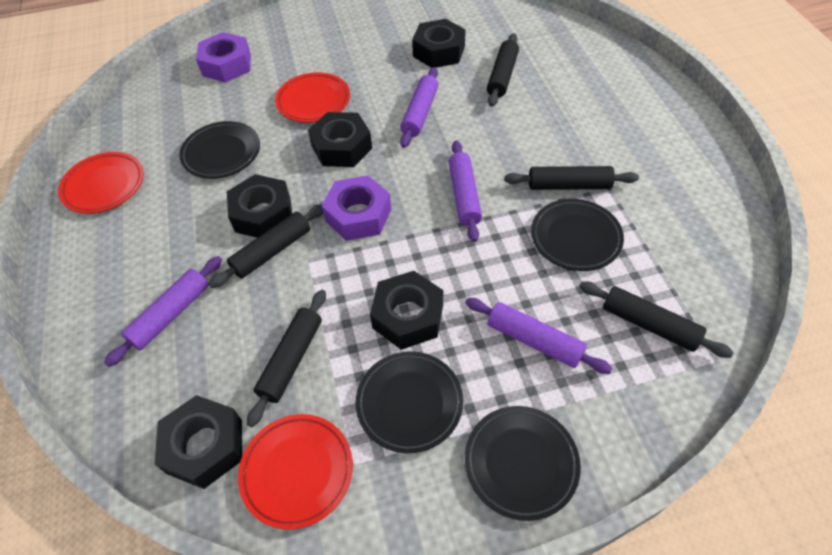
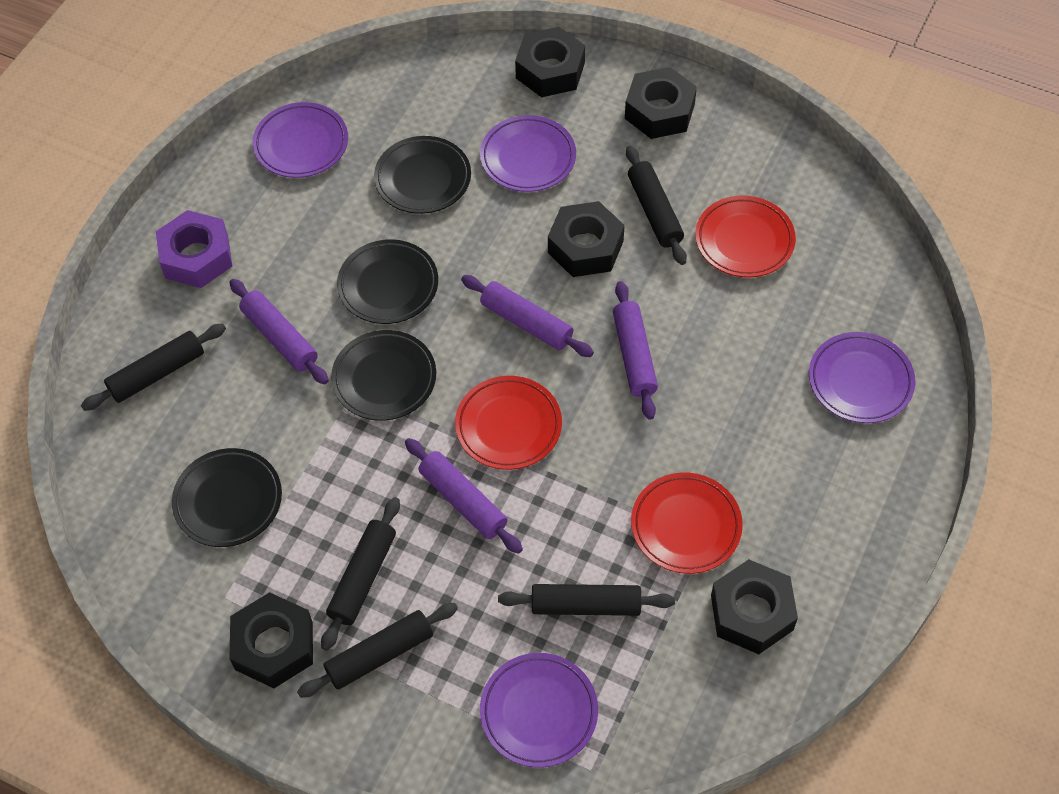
purple nut: [196,32,251,83] [322,175,391,241] = 2 -> [156,210,232,288] = 1
purple plate: none = 0 -> [252,102,348,178] [480,115,576,192] [480,653,598,768] [809,332,915,423] = 4

